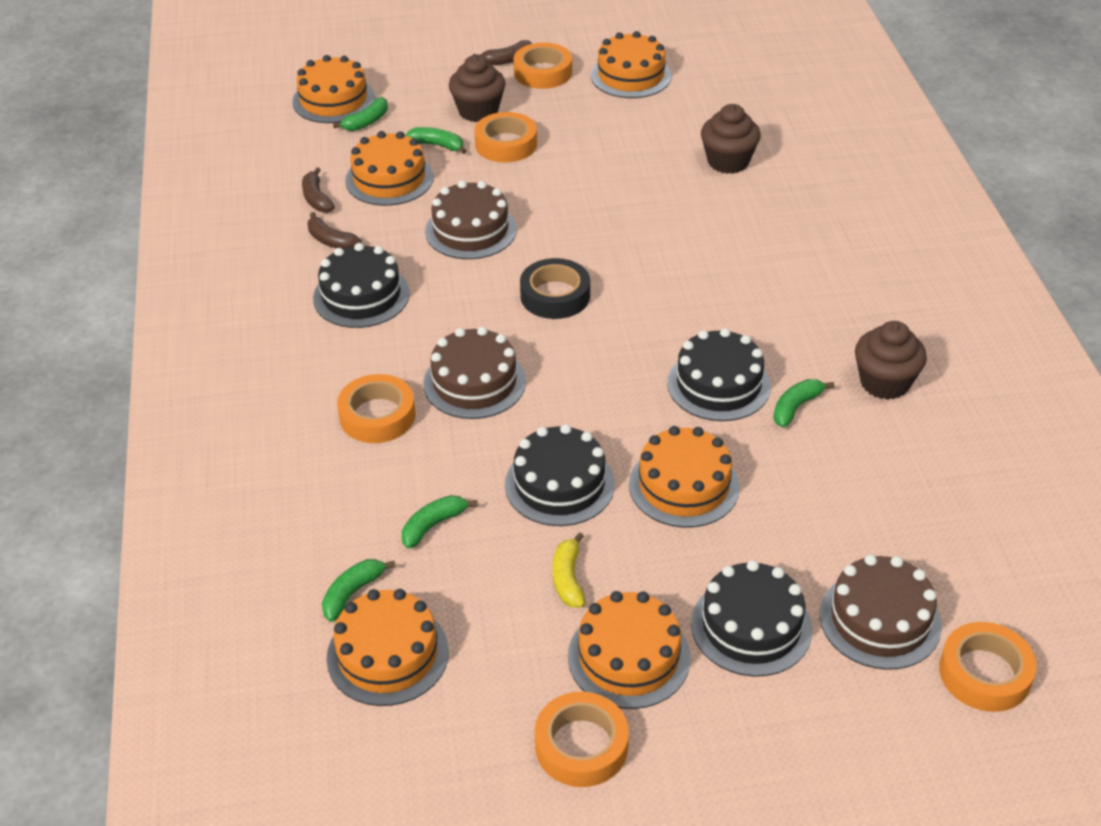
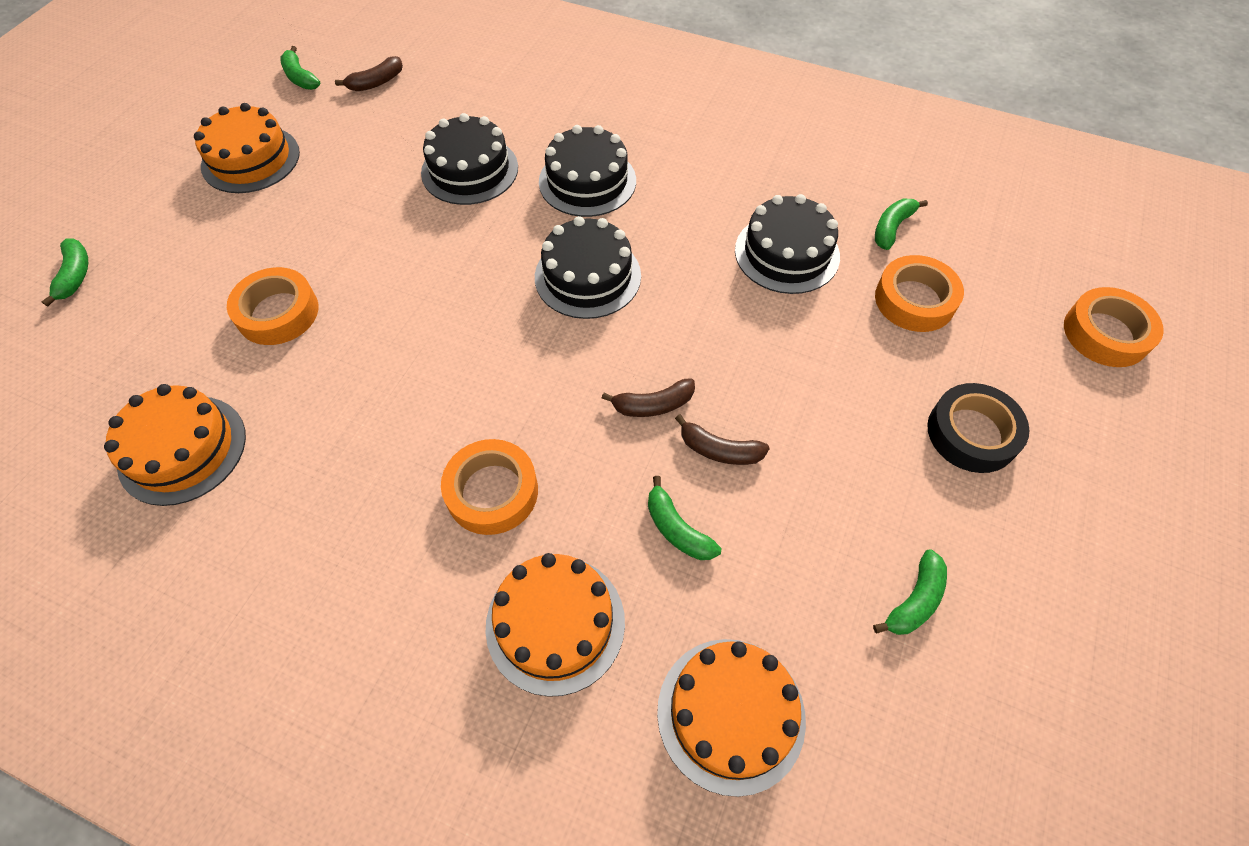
brown cake: [423,327,526,419] [425,180,517,259] [820,554,942,670] = 3 -> none = 0
brown cupcake: [449,55,506,122] [701,104,761,174] [855,321,927,400] = 3 -> none = 0
orange cake: [292,55,375,123] [327,589,449,706] [345,131,433,206] [568,591,690,709] [591,31,672,98] [629,426,740,528] = 6 -> [104,384,246,506] [194,103,300,193] [485,553,625,697] [657,639,806,797] = 4
orange tape: [337,374,416,443] [474,112,537,163] [513,43,572,89] [535,692,629,787] [939,622,1037,712] = 5 -> [227,267,318,345] [441,439,538,535] [875,255,964,332] [1064,287,1163,367] = 4
yellow banana: [552,532,585,607] = 1 -> none = 0

